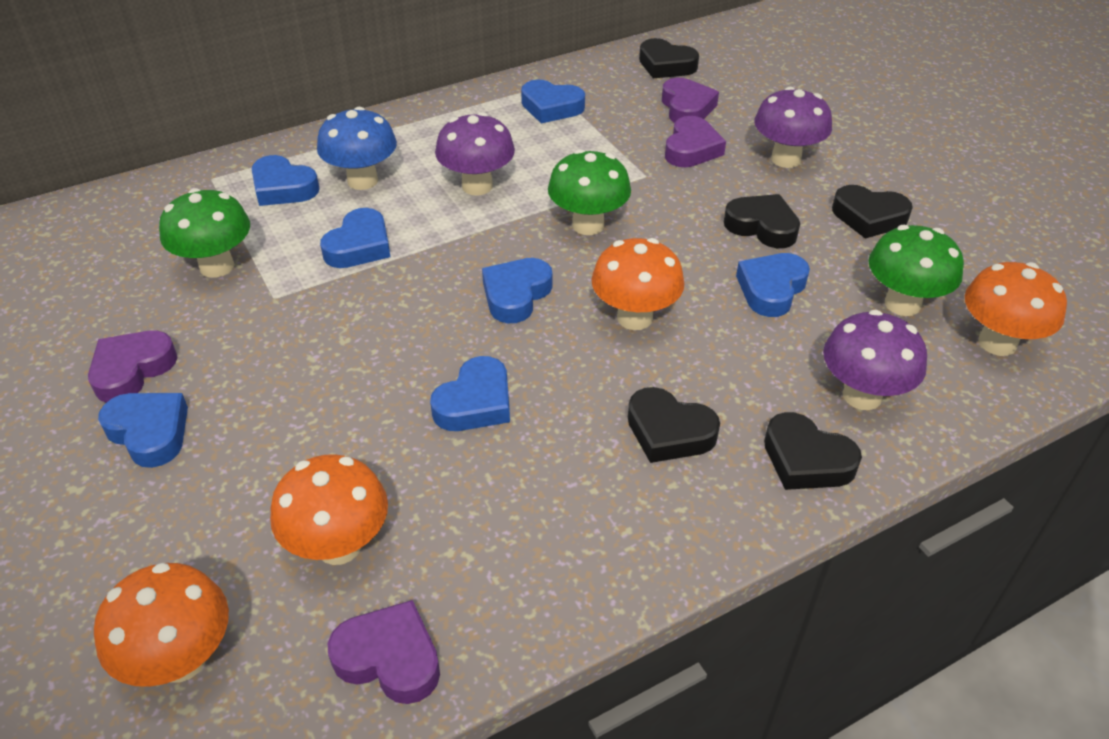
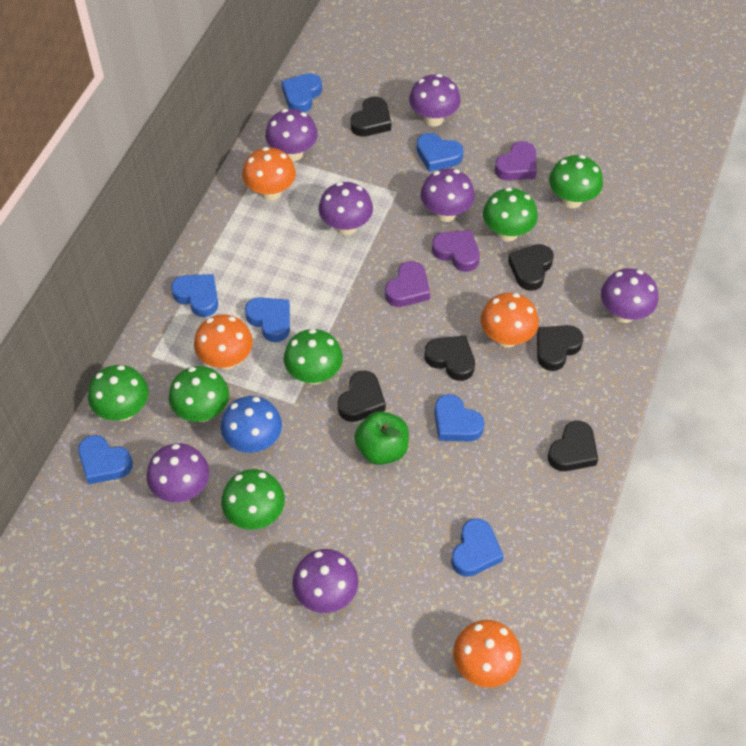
black heart: [628,387,720,463] [639,38,699,78] [724,194,800,248] [764,412,862,490] [832,185,913,239] = 5 -> [338,370,386,422] [350,97,391,137] [425,335,475,381] [508,244,554,291] [537,325,583,371] [548,420,598,471] = 6
green apple: none = 0 -> [354,411,409,465] = 1
green mushroom: [159,188,250,278] [548,149,631,235] [868,225,964,316] = 3 -> [88,365,149,421] [169,366,229,422] [221,469,285,530] [284,329,343,385] [483,187,538,242] [549,155,603,208] = 6
purple heart: [88,331,177,403] [328,600,440,704] [662,78,719,123] [665,116,726,167] = 4 -> [385,261,430,307] [432,230,480,272] [495,141,537,181] = 3
purple mushroom: [435,112,515,195] [754,87,832,168] [823,310,927,410] = 3 -> [147,443,209,502] [265,109,318,161] [292,549,358,613] [319,182,373,235] [409,74,461,126] [421,169,475,222] [601,268,658,323] = 7

